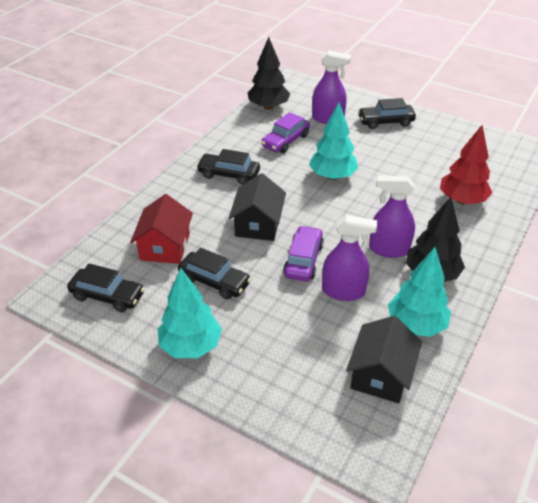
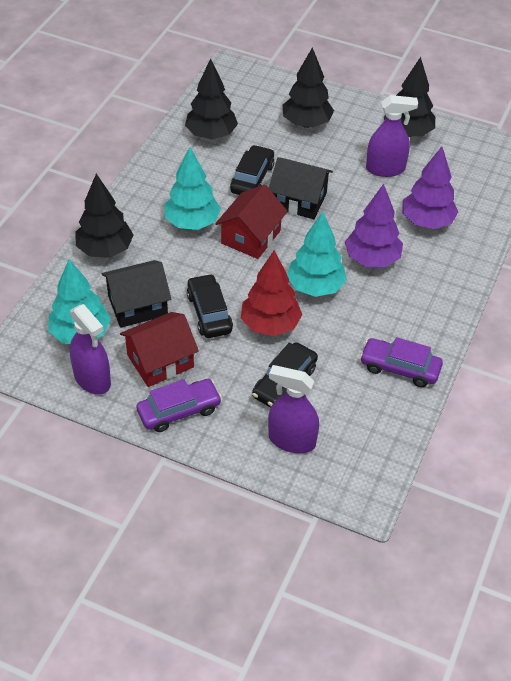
black car: [67,263,145,312] [178,248,251,299] [196,149,260,185] [358,98,416,129] = 4 -> [187,274,233,338] [230,145,275,195] [252,342,318,408] = 3
black tree: [248,37,290,110] [406,197,465,282] = 2 -> [75,174,134,258] [185,58,238,139] [283,47,334,128] [383,57,435,137] = 4
purple tree: none = 0 -> [345,184,403,267] [402,147,459,229] = 2
red house: [130,194,193,264] = 1 -> [120,312,199,387] [215,185,288,259] = 2

